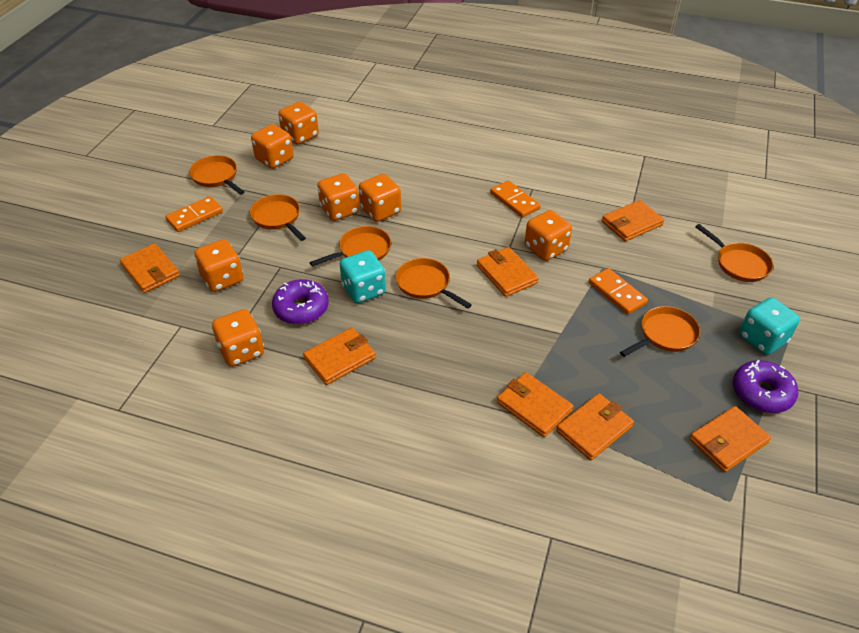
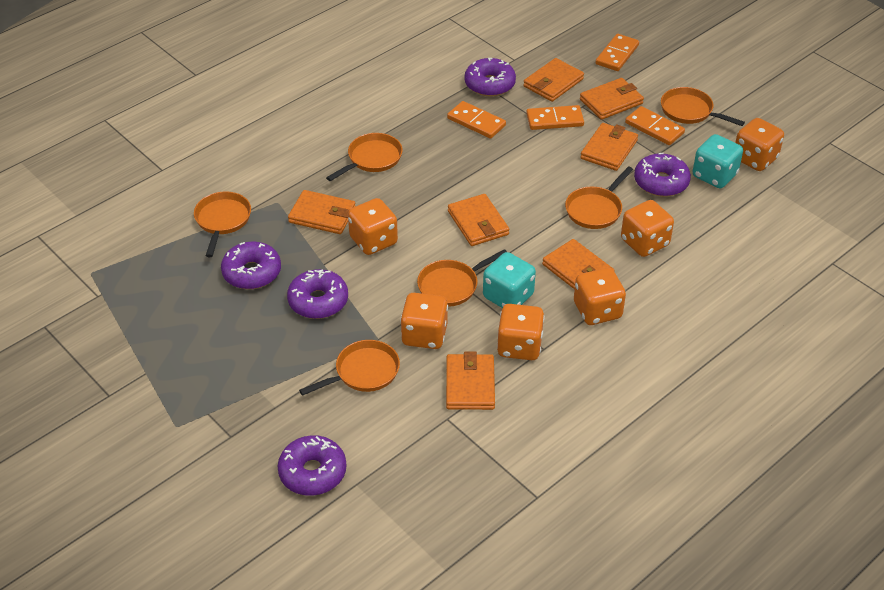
orange dice: [195,239,243,292] [212,309,264,367] [251,124,294,169] [278,102,319,145] [317,173,360,221] [359,174,401,222] [525,210,572,261] = 7 -> [348,198,398,255] [400,293,448,349] [497,304,544,360] [574,268,626,325] [621,200,674,257] [735,118,784,171] = 6
orange domino: [165,196,223,232] [490,180,541,218] [589,268,648,315] = 3 -> [447,101,506,139] [526,105,584,130] [596,34,639,71] [625,106,685,145] = 4
purple donut: [272,279,329,324] [733,360,798,413] = 2 -> [221,242,281,289] [278,435,346,496] [287,269,348,319] [464,58,516,97] [634,153,691,197] = 5

